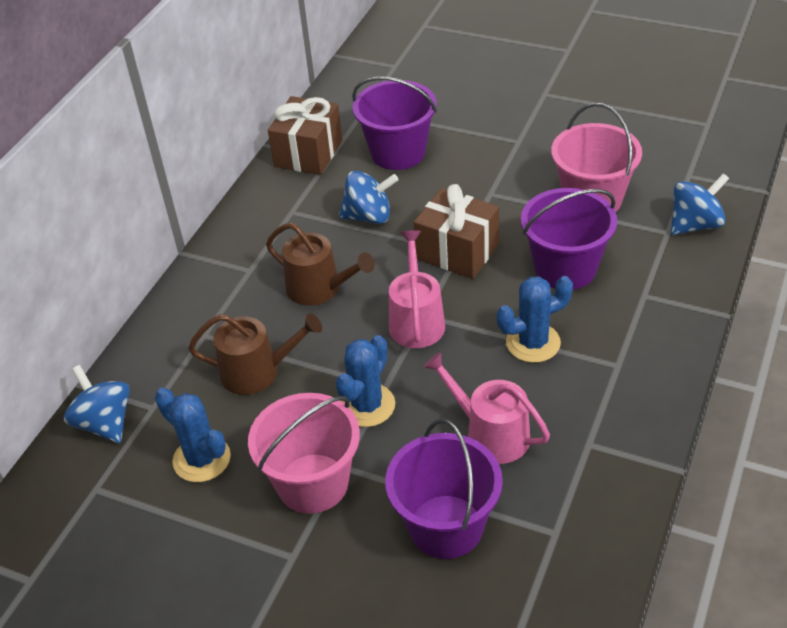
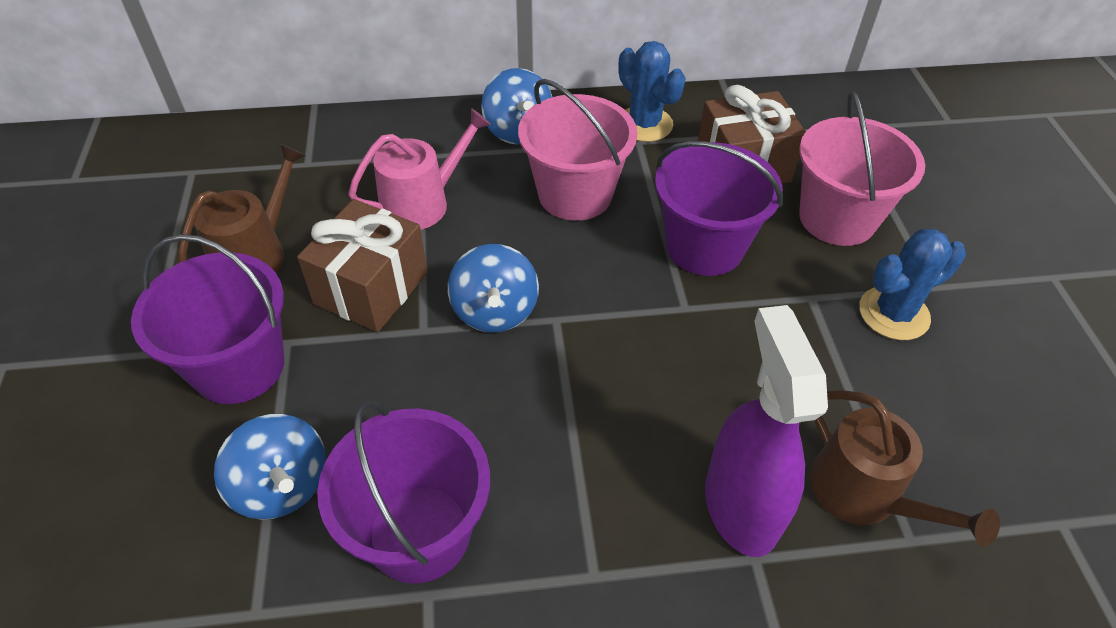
blue cactus: [155,388,231,482] [336,335,395,427] [497,276,573,363] = 3 -> [618,41,686,142] [859,229,966,340] = 2
pink watering can: [389,230,445,348] [424,352,550,464] = 2 -> [348,108,491,230] = 1
purple spray bottle: none = 0 -> [705,305,828,557] = 1

